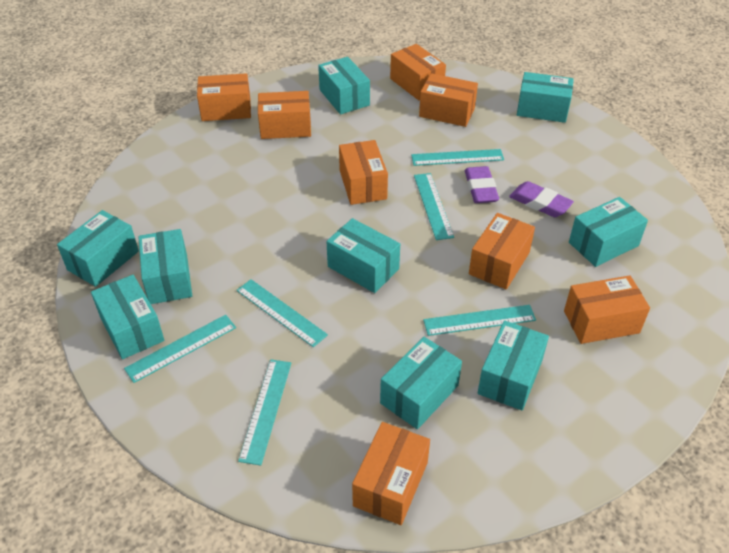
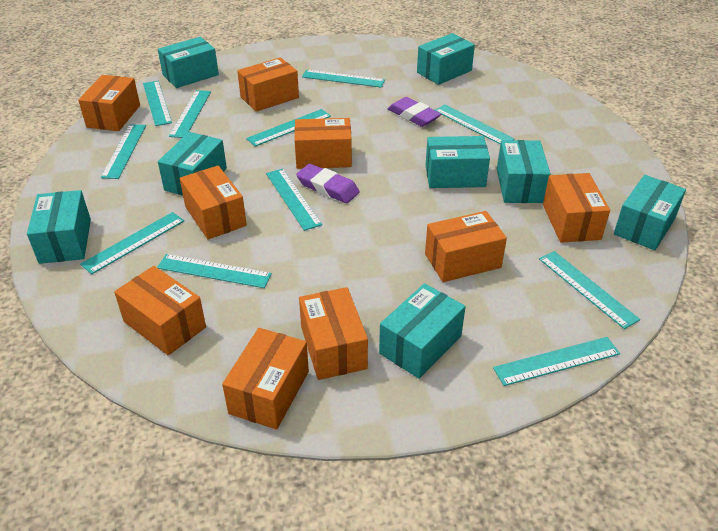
orange box: [197,73,251,121] [258,91,311,139] [339,140,388,205] [352,422,430,525] [390,44,446,100] [419,73,478,127] [469,213,535,289] [564,275,650,344] = 8 -> [78,75,140,131] [114,266,206,355] [180,166,247,240] [222,328,309,430] [237,57,299,112] [294,118,352,169] [299,287,368,380] [425,211,507,282] [543,173,610,243] = 9
turquoise box: [57,210,139,287] [91,275,164,359] [138,229,192,304] [318,57,370,114] [326,218,400,293] [380,337,462,429] [478,320,549,410] [517,72,574,123] [569,197,648,267] = 9 -> [27,190,91,264] [158,37,219,88] [158,132,227,196] [379,283,466,379] [417,33,475,85] [425,136,490,188] [497,140,550,203] [614,175,686,250] = 8
turquoise ruler: [124,315,236,383] [237,279,328,347] [238,360,291,465] [411,149,504,166] [414,173,454,240] [423,305,536,336] = 6 -> [80,212,184,274] [101,124,146,179] [143,81,172,126] [157,254,272,288] [169,90,211,138] [246,109,331,147] [266,169,322,231] [302,69,385,88] [435,104,514,144] [493,337,620,386] [539,251,640,329] = 11

